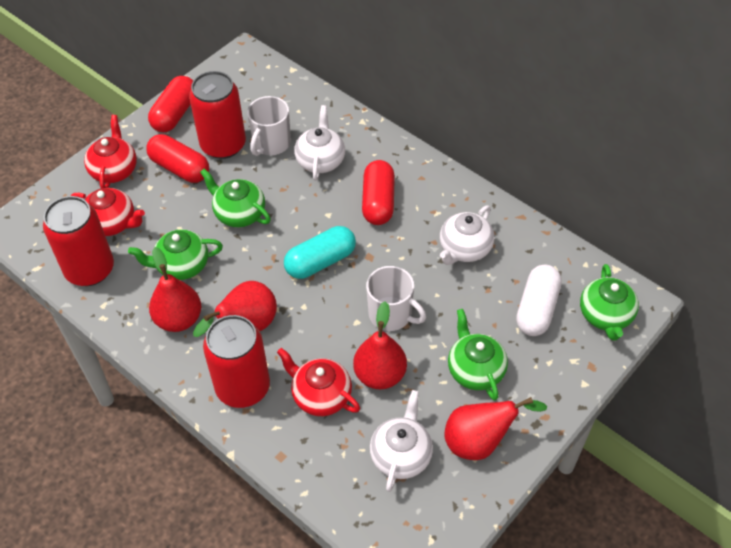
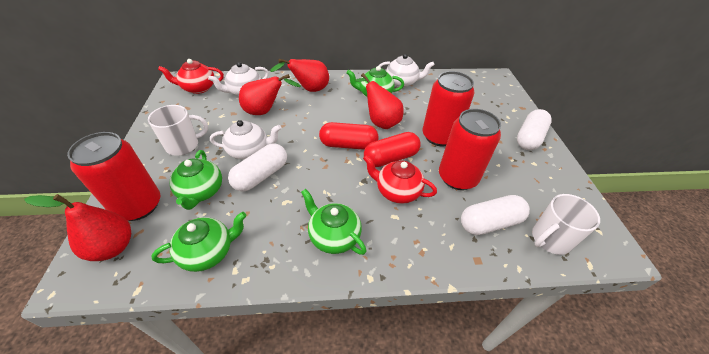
red capsule: [146,134,209,183] [148,76,193,132] [362,160,395,225] = 3 -> [319,122,379,150] [364,132,421,167] = 2
red teapot: [71,188,145,236] [84,115,137,188] [277,348,360,416] = 3 -> [158,59,224,94] [363,155,437,204] = 2
turquoise capsule: [284,226,356,279] = 1 -> none = 0
white capsule: [516,265,562,336] = 1 -> [228,143,287,192] [461,195,530,235] [517,109,552,150] = 3

